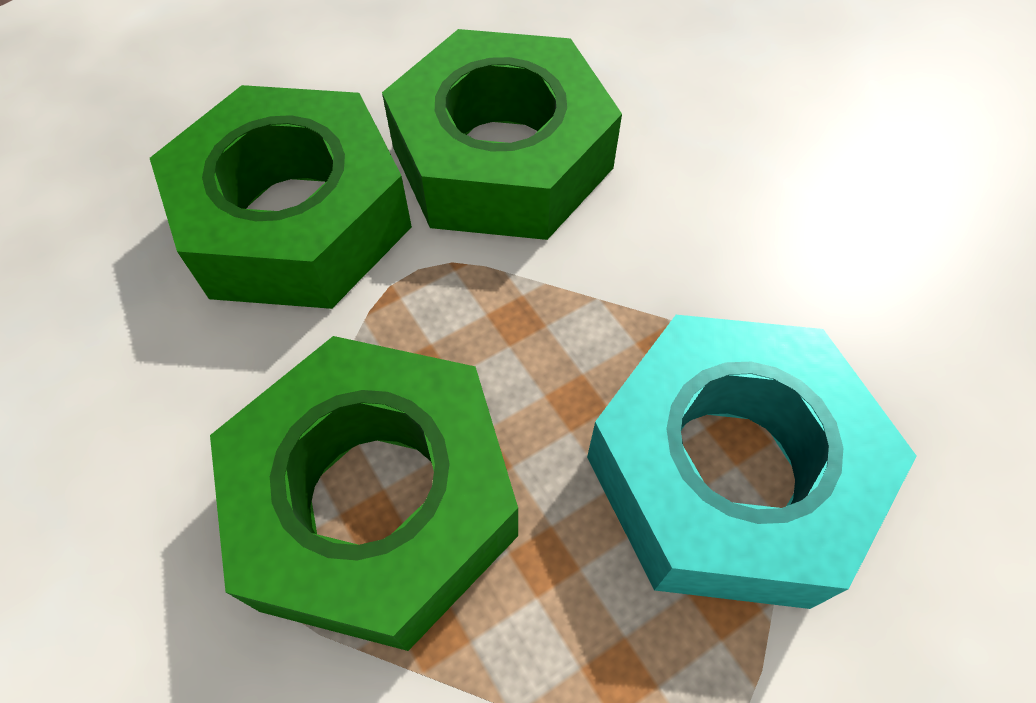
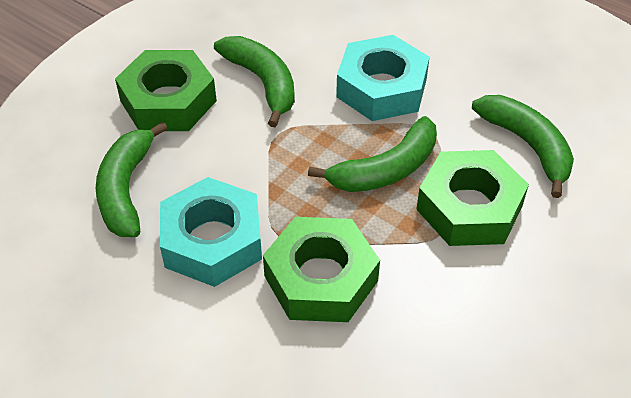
green banana: none = 0 -> [96,121,168,237] [214,36,295,127] [308,116,437,192] [472,95,574,198] = 4
turquoise nut: [587,315,916,609] = 1 -> [160,177,262,287] [336,35,430,121] = 2

